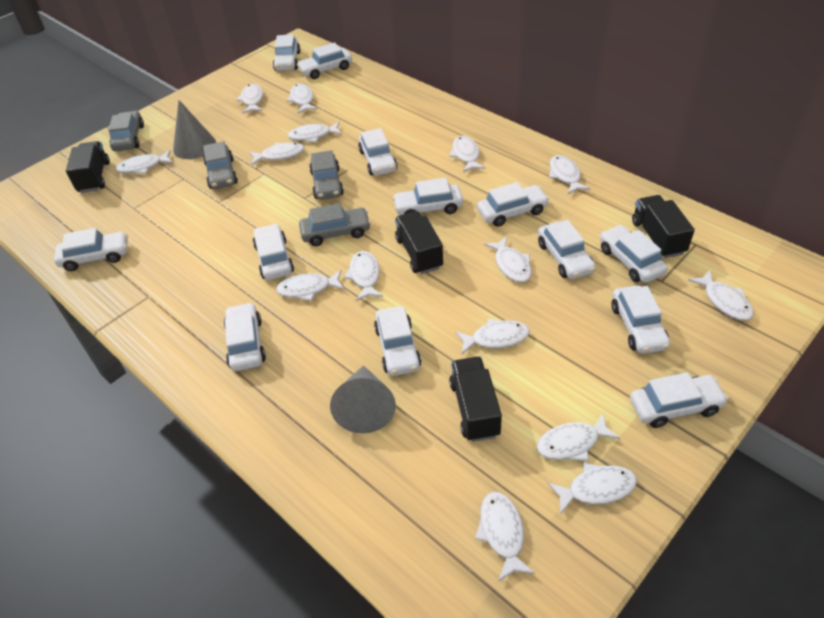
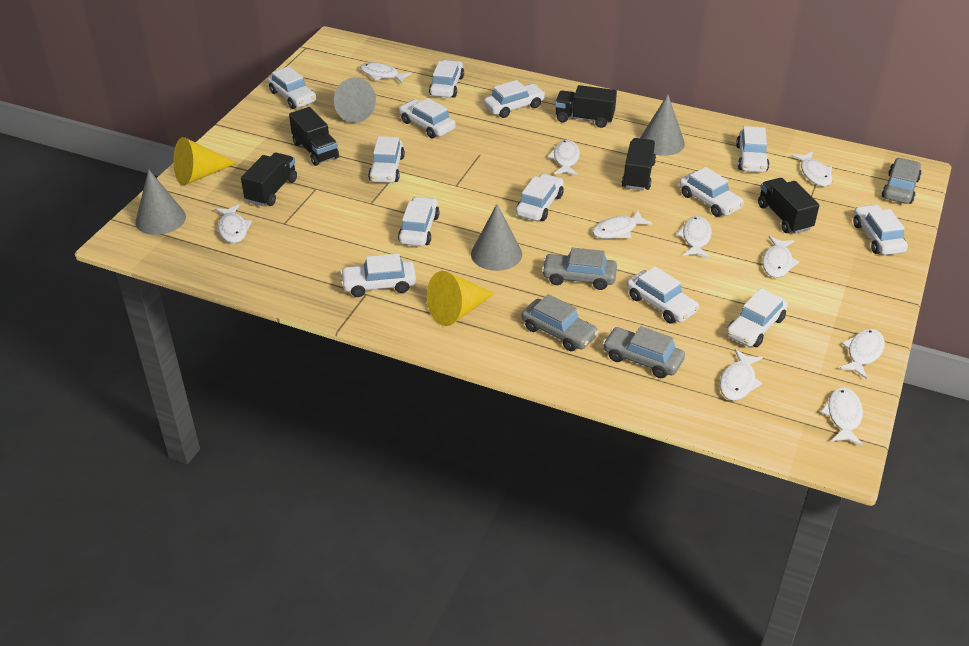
black truck: [66,141,110,193] [395,211,443,274] [449,357,502,442] [632,195,695,258] = 4 -> [241,153,297,206] [289,107,339,166] [555,85,617,128] [622,138,656,191] [758,178,820,234] = 5
grey cone: [173,100,216,159] [330,366,396,433] = 2 -> [135,169,186,235] [334,77,376,123] [471,204,522,271] [640,95,685,156] = 4
white fish: [116,150,173,174] [236,84,263,114] [249,142,304,166] [276,270,344,301] [287,84,318,113] [288,122,342,143] [344,251,383,301] [449,136,486,172] [455,318,530,354] [475,492,535,582] [484,236,532,283] [537,413,620,462] [547,463,637,515] [549,155,591,194] [688,270,754,321] = 15 -> [215,204,252,243] [360,62,412,84] [548,140,580,176] [592,210,653,239] [676,216,712,258] [720,349,763,401] [762,236,800,278] [791,152,832,187] [820,387,863,446] [839,329,885,379] = 10
yellow cone: none = 0 -> [173,137,237,186] [427,271,495,326] = 2

